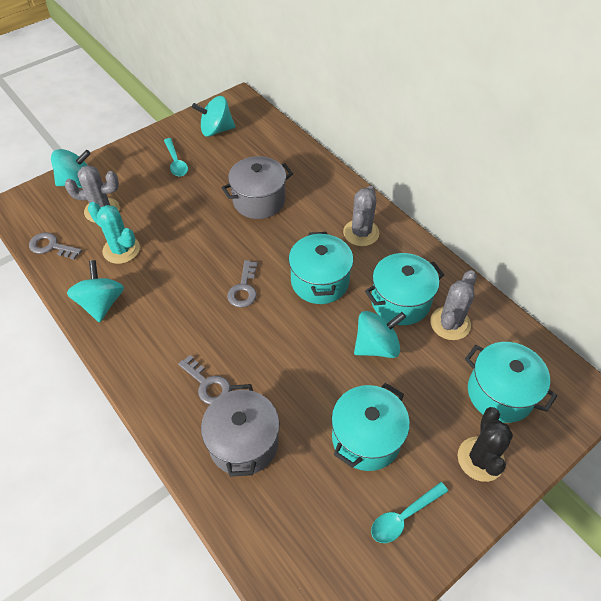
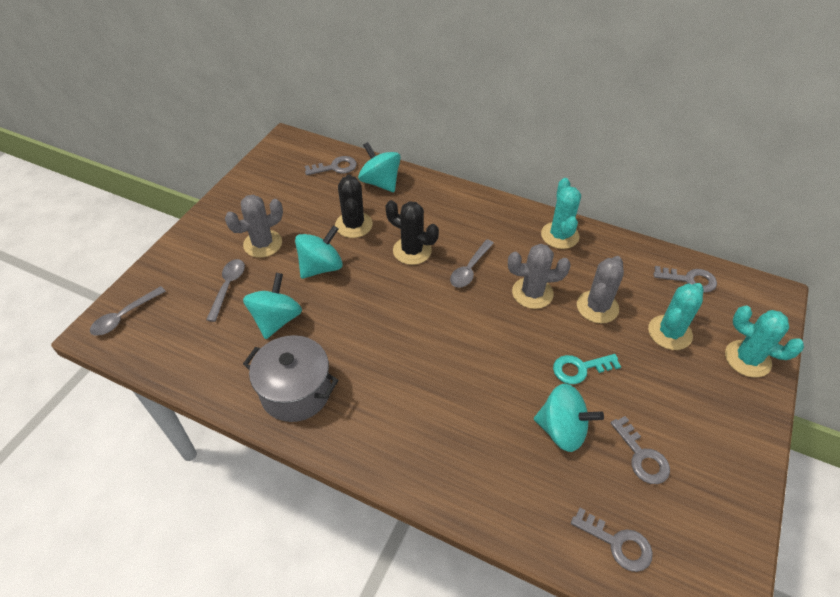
black cactus: [458,407,513,482] = 1 -> [335,175,373,238] [385,200,439,265] = 2
grey key: [29,232,82,260] [178,355,230,405] [227,260,258,308] = 3 -> [305,156,357,175] [571,508,653,572] [611,416,670,484] [653,266,717,293] = 4
grey pot: [201,384,280,477] [221,156,293,219] = 2 -> [243,335,339,422] = 1
grey spoon: none = 0 -> [90,286,166,336] [206,259,245,322] [450,239,494,288] = 3
turquoise cactus: [88,202,140,264] = 1 -> [541,178,581,249] [648,283,704,350] [725,306,804,378] = 3
turquoise key: none = 0 -> [553,354,621,384] = 1
turquoise pot: [289,232,353,304] [331,383,410,471] [365,253,444,325] [465,342,557,423] = 4 -> none = 0
turquoise spoon: [164,138,188,177] [371,482,448,543] = 2 -> none = 0

